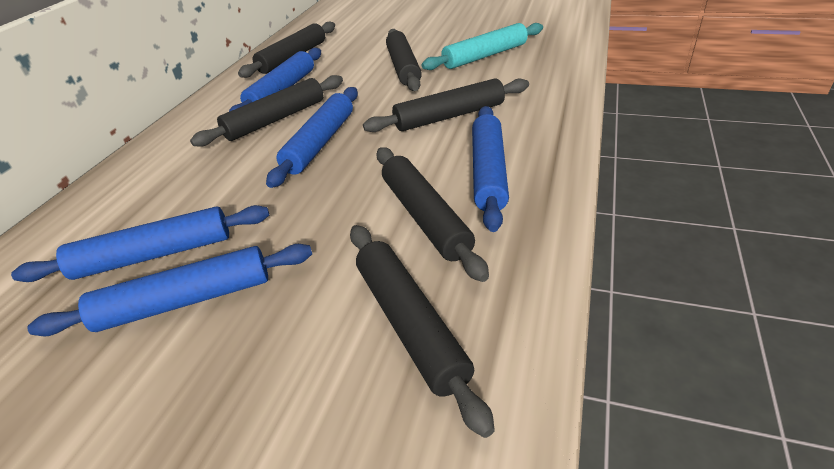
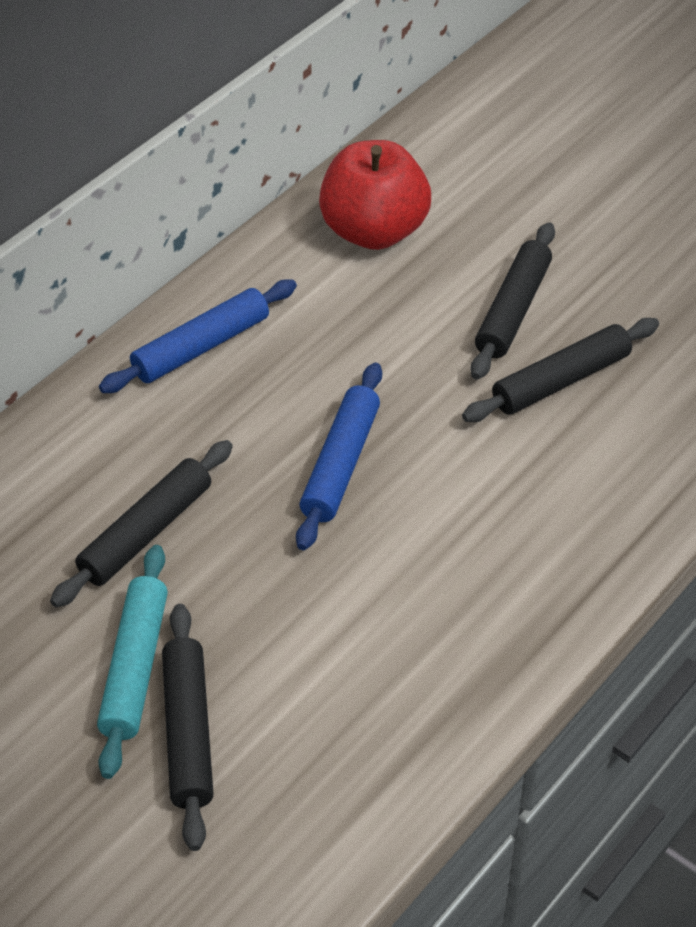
black rolling pin: [190,75,343,147] [238,21,335,78] [350,225,495,438] [363,78,529,132] [377,147,489,282] [386,29,422,91] = 6 -> [50,440,233,607] [162,604,214,851] [462,318,659,422] [470,223,555,380] = 4
blue rolling pin: [11,205,269,282] [27,244,312,337] [229,48,321,112] [266,87,358,188] [472,106,509,232] = 5 -> [99,279,297,393] [296,363,382,550] = 2
red apple: none = 0 -> [319,140,431,250] = 1

